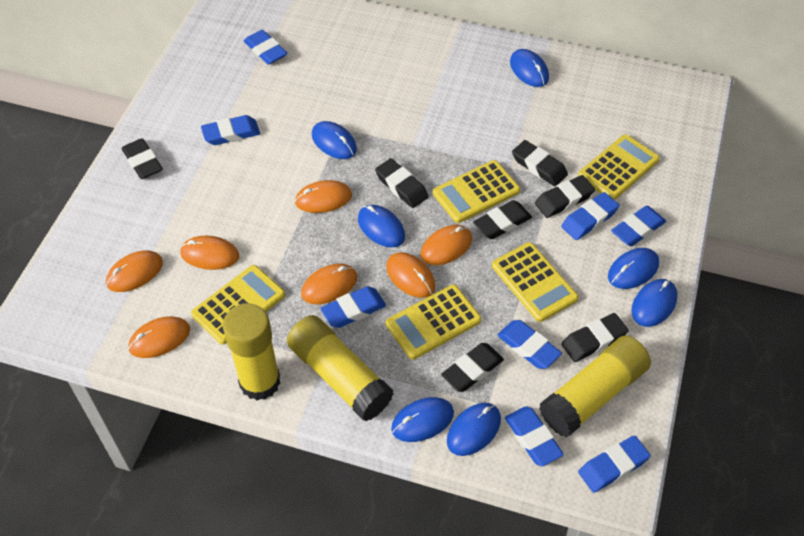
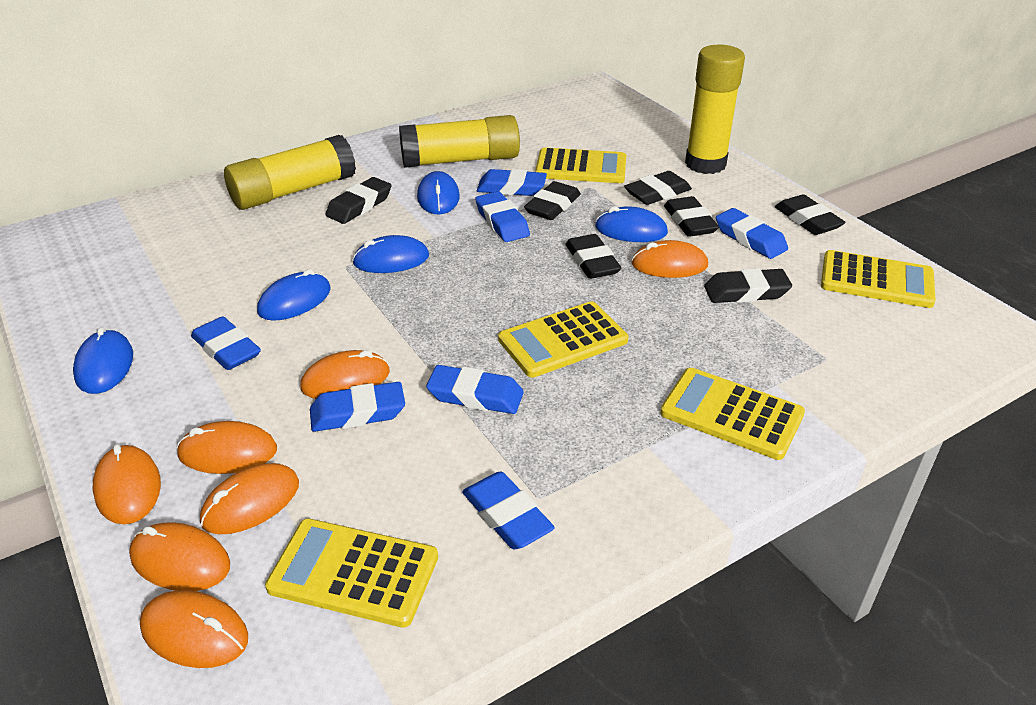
blue eraser: [201,115,260,145] [244,30,287,65] [320,286,386,328] [497,320,562,369] [505,406,564,466] [561,192,619,240] [578,435,650,493] [611,206,666,246] = 8 -> [191,316,261,370] [310,382,405,432] [426,365,524,414] [462,472,555,549] [475,191,530,242] [477,169,547,196] [716,208,788,259] = 7
blue mouse: [312,121,357,159] [358,205,405,248] [391,397,454,442] [447,403,501,456] [510,49,549,87] [608,248,659,289] [631,279,678,327] = 7 -> [73,327,133,394] [257,269,331,321] [352,235,429,273] [417,171,460,214] [595,206,668,242] = 5

